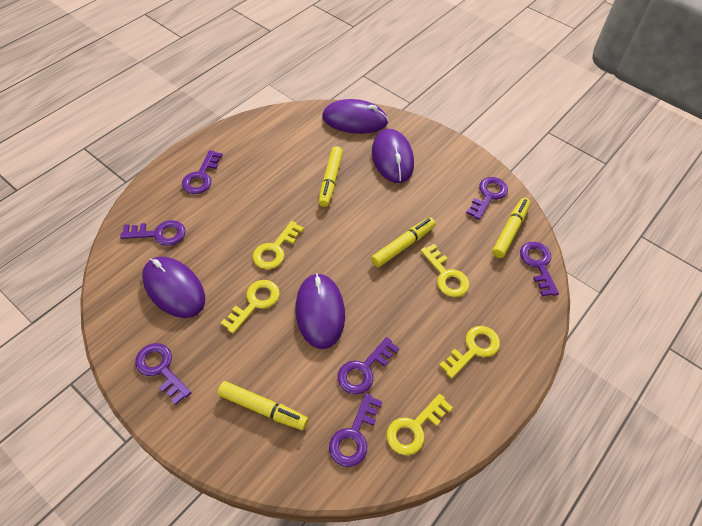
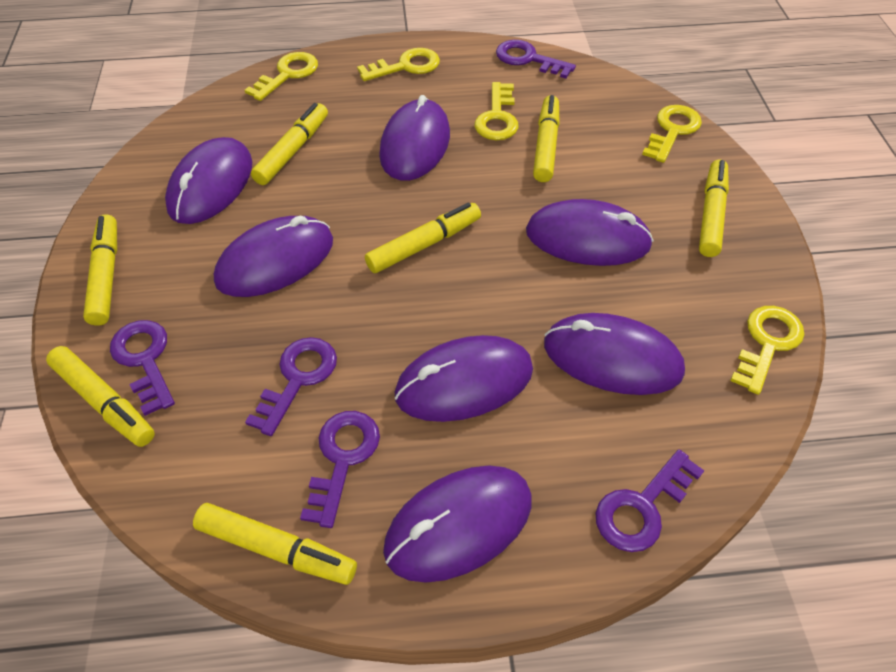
purple key: [120,220,186,246] [135,343,191,405] [182,150,223,194] [329,393,382,467] [338,337,399,395] [466,177,508,220] [520,242,559,296] = 7 -> [110,320,175,416] [245,337,337,436] [300,411,380,528] [496,40,576,78] [596,449,704,552] = 5
purple mouse: [142,256,205,318] [295,273,345,349] [322,99,388,134] [372,129,414,183] = 4 -> [165,137,252,224] [214,215,333,297] [379,95,450,181] [383,466,532,583] [395,335,533,422] [526,199,653,266] [544,313,685,395] = 7
yellow marker: [217,381,308,430] [319,146,343,207] [371,217,436,267] [492,198,530,258] = 4 -> [46,346,155,447] [83,214,117,326] [193,503,357,585] [251,103,328,185] [365,202,481,273] [533,95,560,182] [699,159,729,257] = 7

